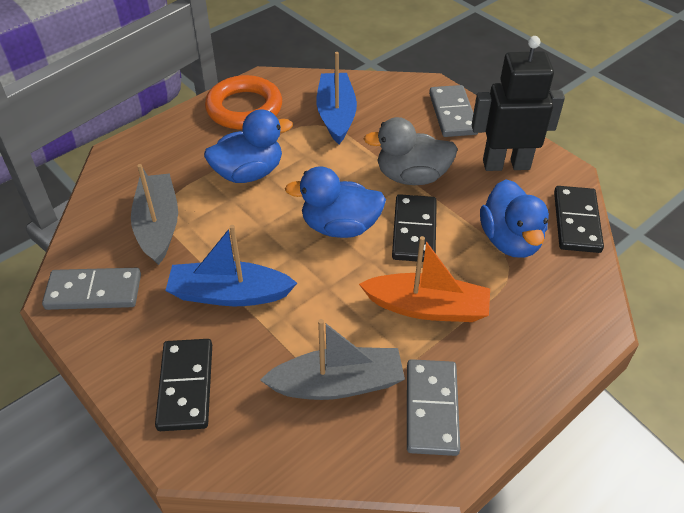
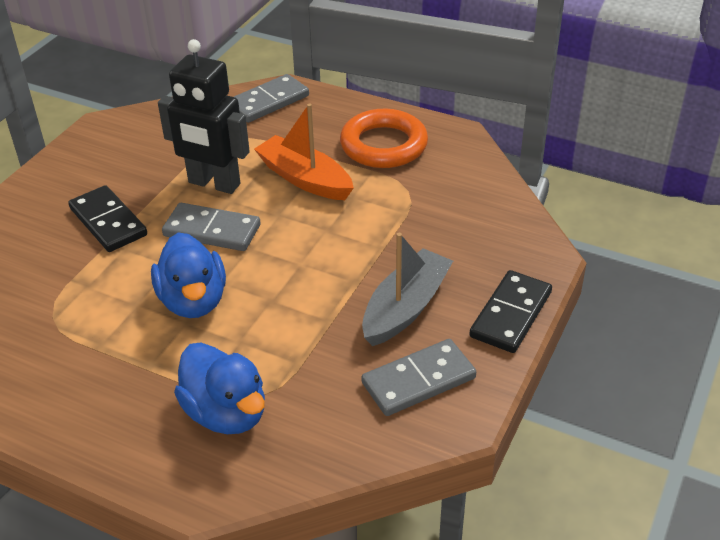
black domino: [155,339,212,431] [392,194,437,262] [554,186,604,253] = 3 -> [68,185,147,252] [470,270,552,353] = 2
blue boat: [165,225,297,306] [316,52,357,144] = 2 -> none = 0
blue duck: [204,109,293,183] [285,166,386,238] [480,179,549,258] = 3 -> [151,232,226,318] [174,342,265,434] = 2
grey boat: [131,164,178,265] [260,319,405,400] = 2 -> [362,233,453,346] = 1
grey duck: [364,117,458,185] = 1 -> none = 0

